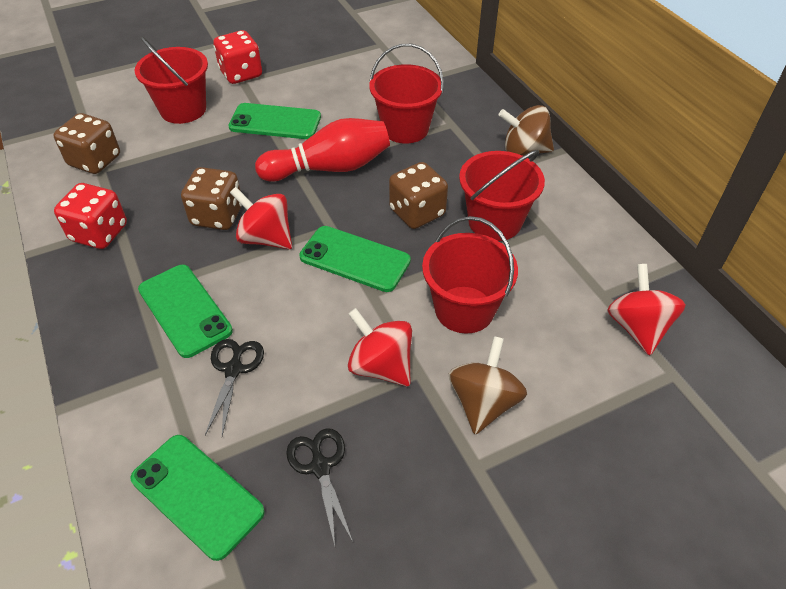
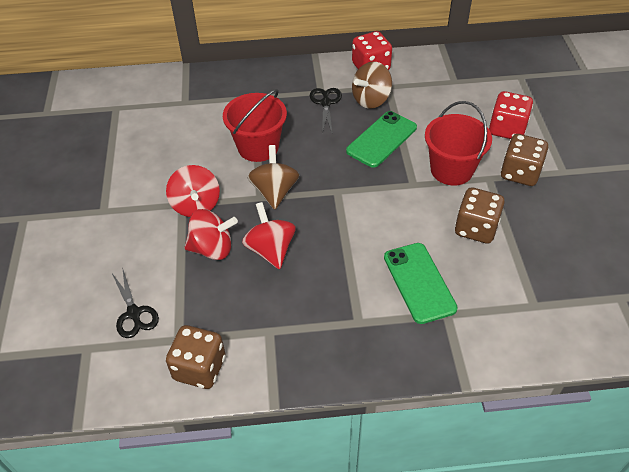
green phone: [131,435,265,561] [138,265,233,358] [228,103,321,139] [299,226,411,292] = 4 -> [346,111,417,168] [384,243,458,324] = 2
red bowling pin: [255,118,390,182] = 1 -> none = 0
red bucket: [134,36,208,124] [369,44,444,144] [422,216,518,334] [459,150,545,241] = 4 -> [223,89,287,162] [425,101,492,185] = 2

